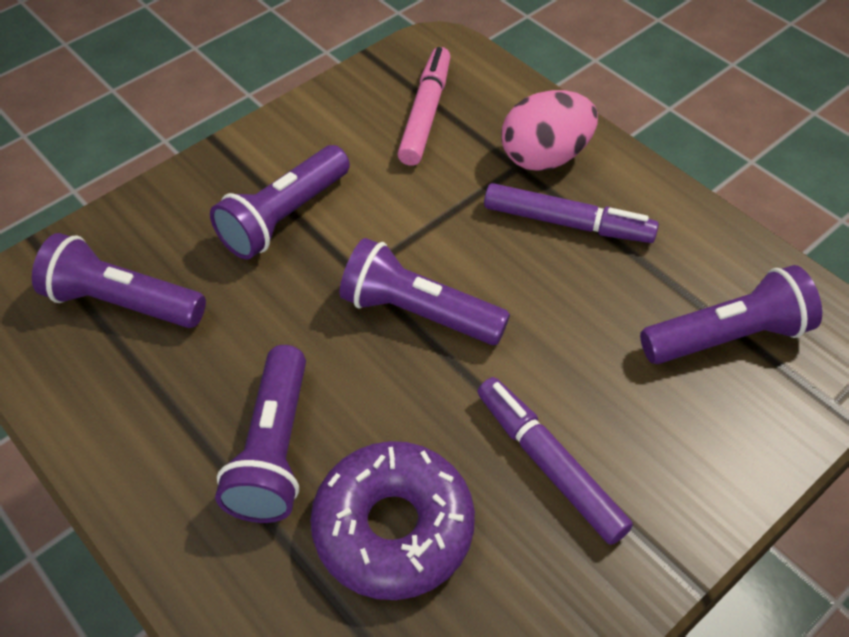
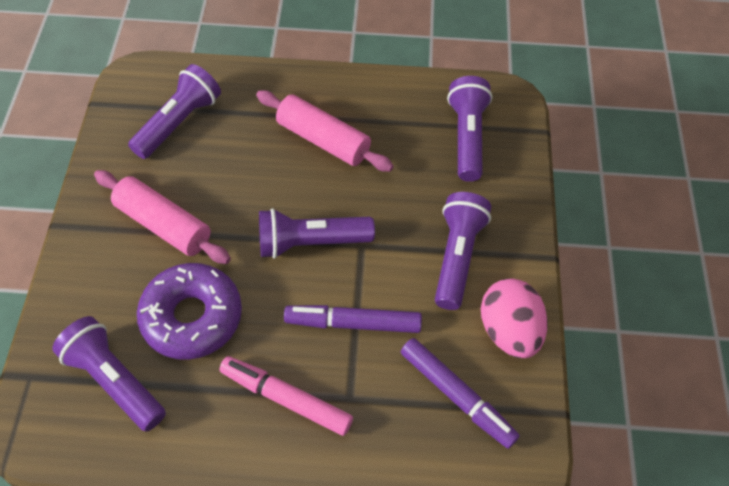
pink rolling pin: none = 0 -> [94,170,231,264] [256,90,394,172] = 2

